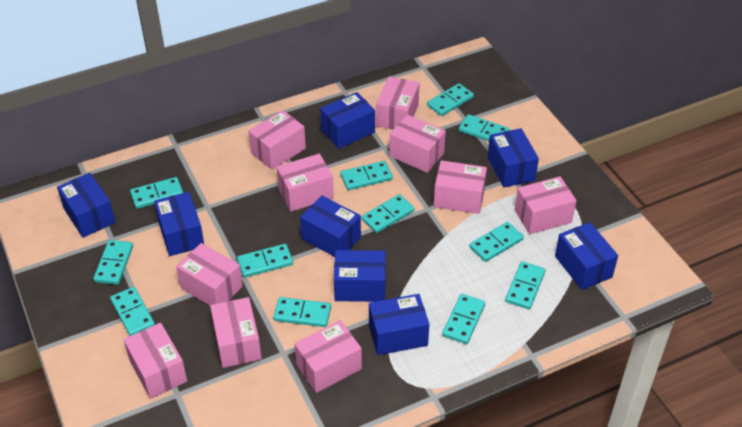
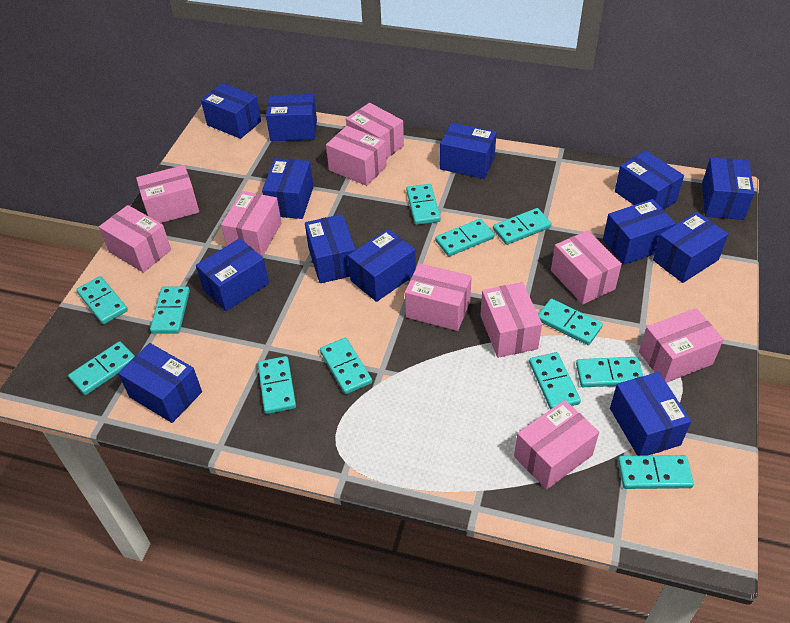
blue box: [57,173,116,238] [154,192,204,256] [300,195,361,257] [320,92,375,149] [334,250,386,302] [369,294,429,355] [487,128,539,187] [555,222,618,290] = 8 -> [118,343,202,423] [196,238,269,311] [201,83,261,139] [262,158,314,219] [266,94,317,141] [305,214,356,283] [348,229,416,302] [440,123,497,179] [603,199,676,265] [610,372,691,456] [615,151,684,209] [653,212,728,283] [702,158,754,220] = 13

